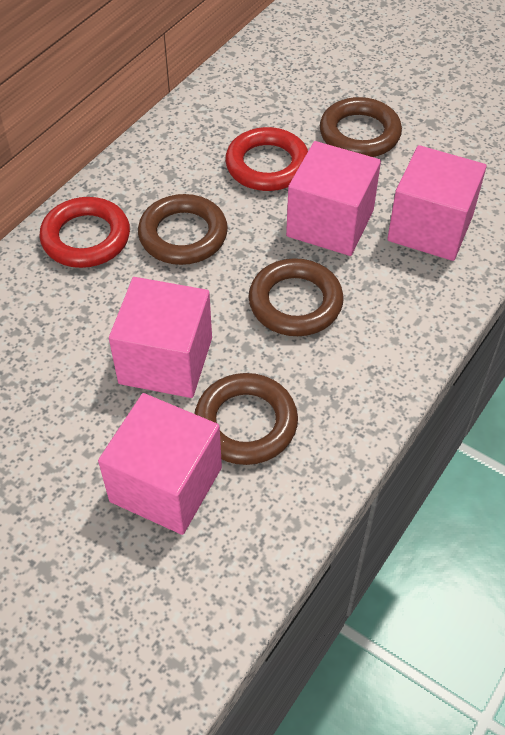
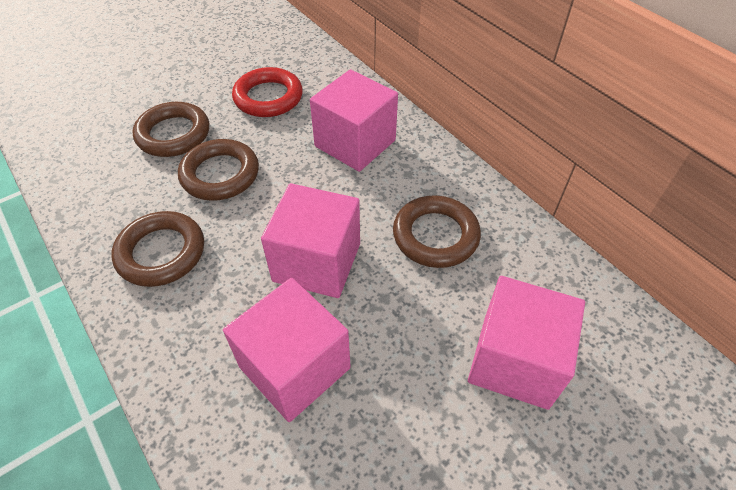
red ring: [39,197,130,268] [225,127,308,191] = 2 -> [232,67,303,117] = 1

